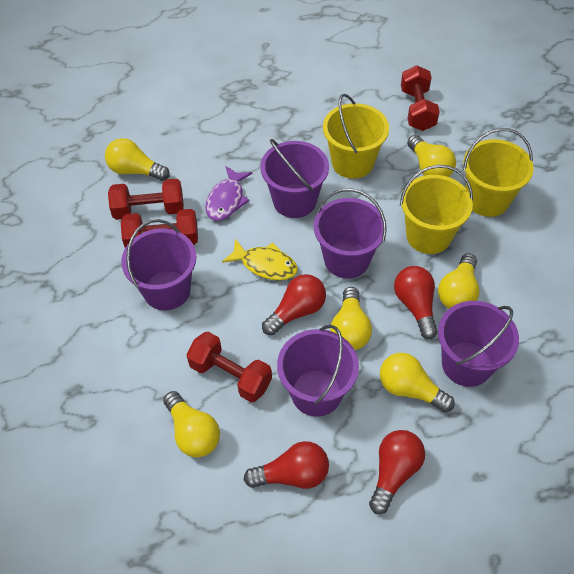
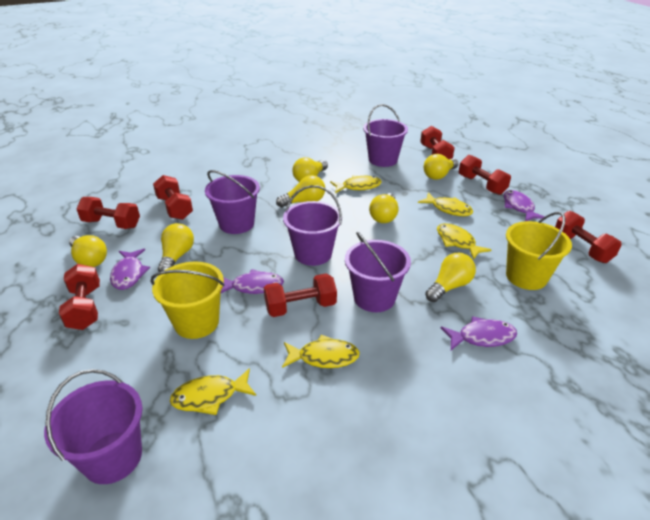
purple fish: [205,166,253,221] = 1 -> [110,249,150,290] [221,269,284,294] [441,316,517,350] [504,190,545,221] = 4
red dumbbell: [108,179,184,220] [121,209,198,248] [187,332,272,402] [401,65,440,131] = 4 -> [59,264,100,330] [76,197,140,229] [153,175,193,220] [264,273,337,317] [420,126,455,159] [459,154,511,195] [555,211,622,263] = 7
red light bulb: [244,441,329,489] [262,274,326,335] [369,430,425,514] [394,266,438,339] = 4 -> none = 0
yellow bucket: [323,94,389,179] [400,165,473,254] [463,128,534,217] = 3 -> [150,261,225,339] [506,212,572,290] = 2
yellow fish: [222,239,298,280] = 1 -> [170,368,256,415] [282,334,360,368] [330,175,382,193] [418,192,473,216] [437,223,491,260] = 5
yellow light bulb: [105,138,170,181] [163,391,220,457] [330,287,372,350] [380,353,455,412] [407,135,456,177] [438,253,479,309] = 6 -> [69,235,107,267] [158,223,194,272] [276,175,325,208] [292,157,328,182] [369,193,399,223] [424,154,459,180] [425,253,476,302] = 7

